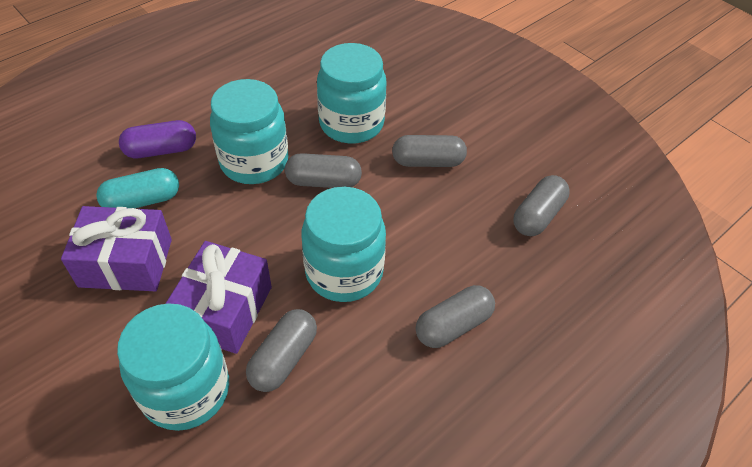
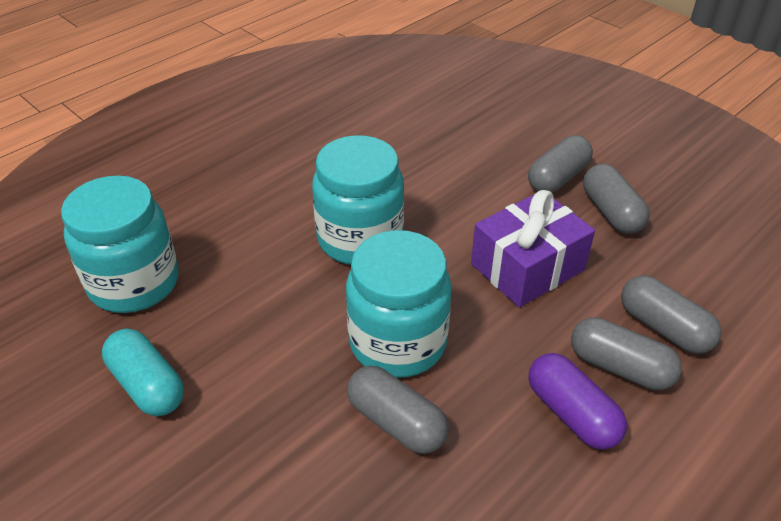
purple gift: [61,206,172,291] [165,241,272,354] = 2 -> [471,190,595,307] = 1
turquoise jar: [117,303,229,431] [210,79,289,184] [301,187,386,302] [317,43,386,143] = 4 -> [61,176,179,313] [312,135,404,265] [346,230,452,378] = 3

